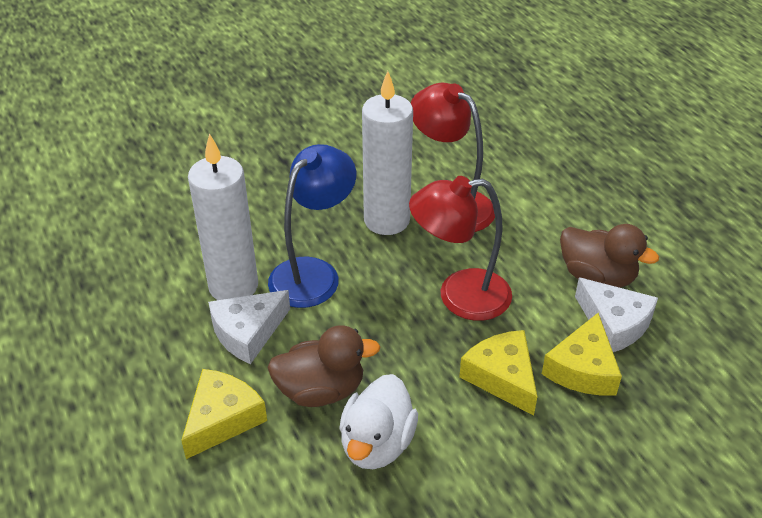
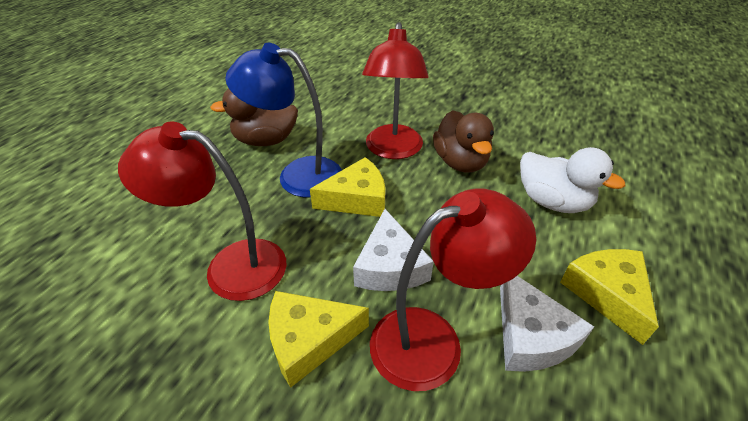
red lamp: [409,176,512,321] [411,83,495,232] = 2 -> [118,121,287,301] [362,22,429,159] [370,188,536,391] = 3
white candle: [188,134,258,300] [362,71,413,235] = 2 -> none = 0

